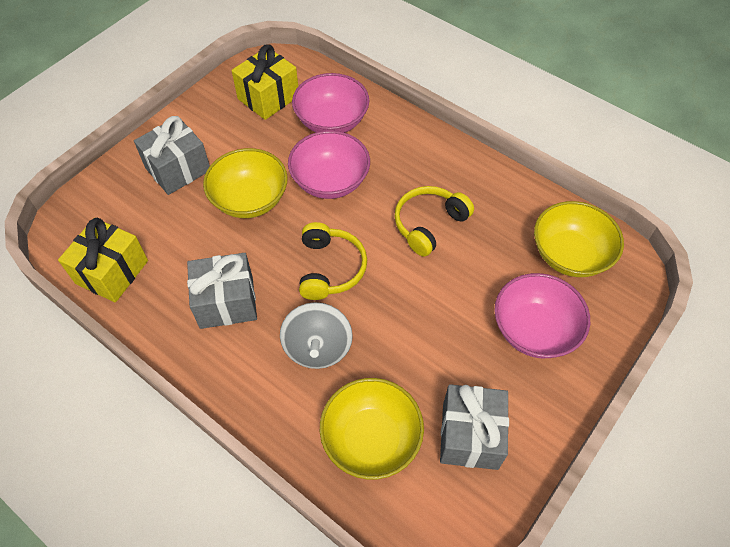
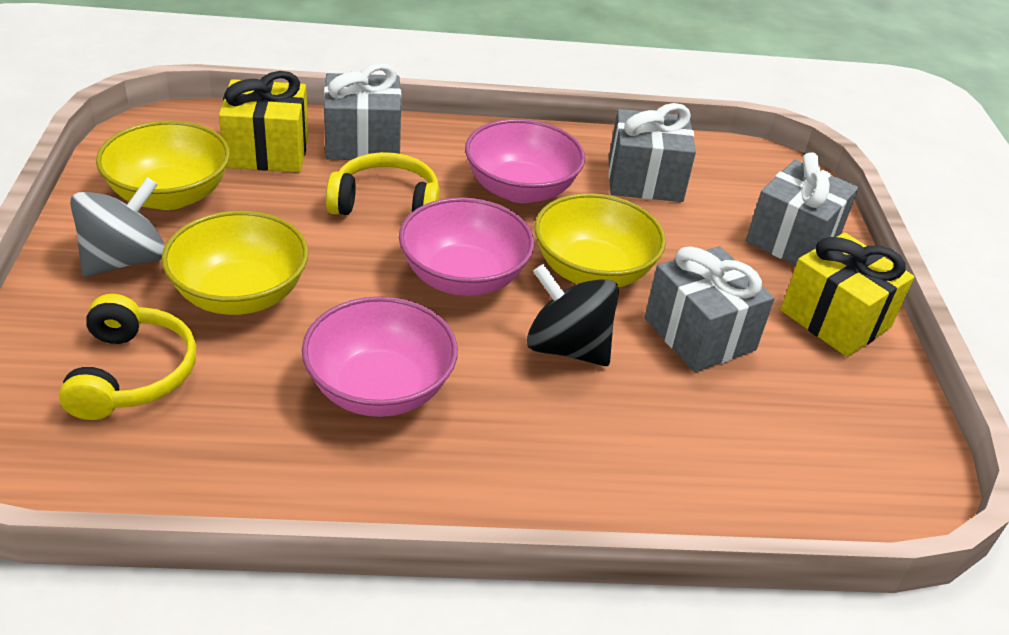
black spinning top: none = 0 -> [527,264,619,366] = 1
grey gift: [134,116,210,195] [187,253,257,329] [440,384,509,470] = 3 -> [324,63,401,160] [608,103,696,202] [645,246,775,372] [746,152,859,265] = 4

